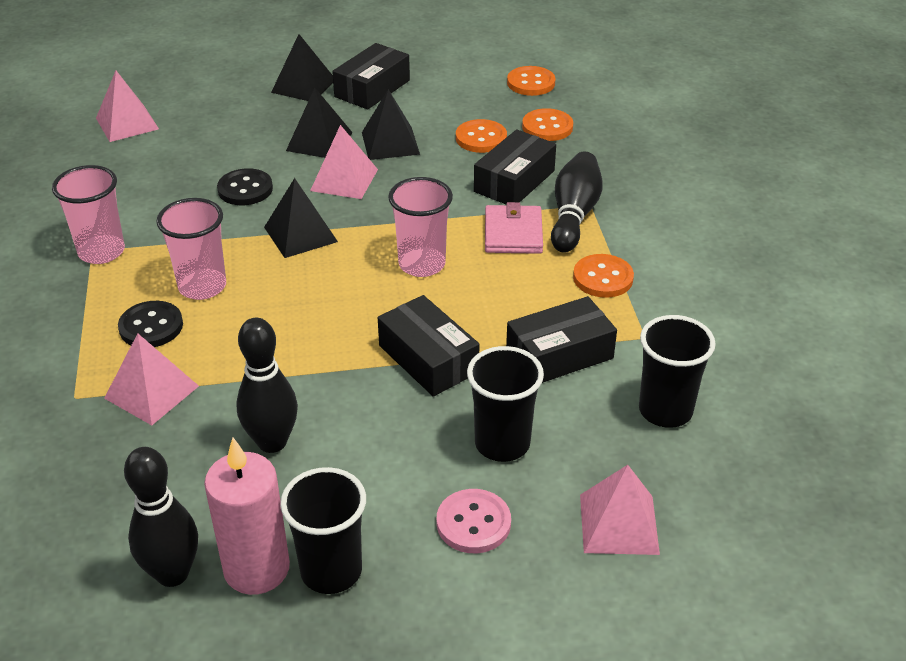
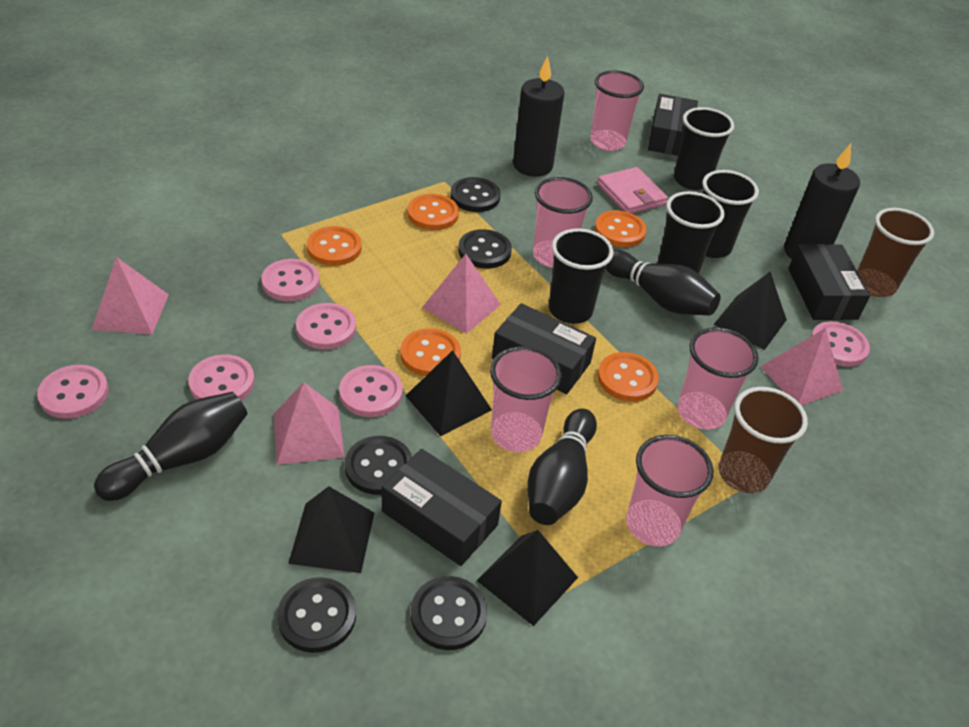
black button: [118,301,183,347] [217,168,273,205] = 2 -> [277,577,356,653] [345,436,412,495] [411,576,487,650] [451,177,501,212] [458,229,512,269] = 5
black candle: none = 0 -> [513,56,565,177] [784,144,860,259] = 2
black cup: [280,467,366,594] [467,346,544,462] [639,315,716,428] = 3 -> [549,228,614,324] [657,191,725,273] [674,107,734,190] [702,170,759,258] = 4
brown cup: none = 0 -> [718,387,808,493] [857,208,934,297] = 2
orange button: [456,119,507,153] [507,66,556,96] [522,108,573,141] [573,254,634,298] = 4 -> [307,226,362,266] [401,328,461,376] [407,194,459,230] [595,210,646,247] [597,352,659,401] = 5
pink button: [437,489,511,553] = 1 -> [37,365,109,419] [188,354,255,400] [261,259,319,301] [296,303,356,349] [339,365,403,417] [811,321,870,367] = 6
pink candle: [204,438,290,595] = 1 -> none = 0
pink cup: [52,165,125,264] [156,198,226,300] [388,177,453,277] = 3 -> [490,346,562,452] [533,177,593,268] [590,70,644,151] [626,435,713,546] [677,327,759,430] = 5

